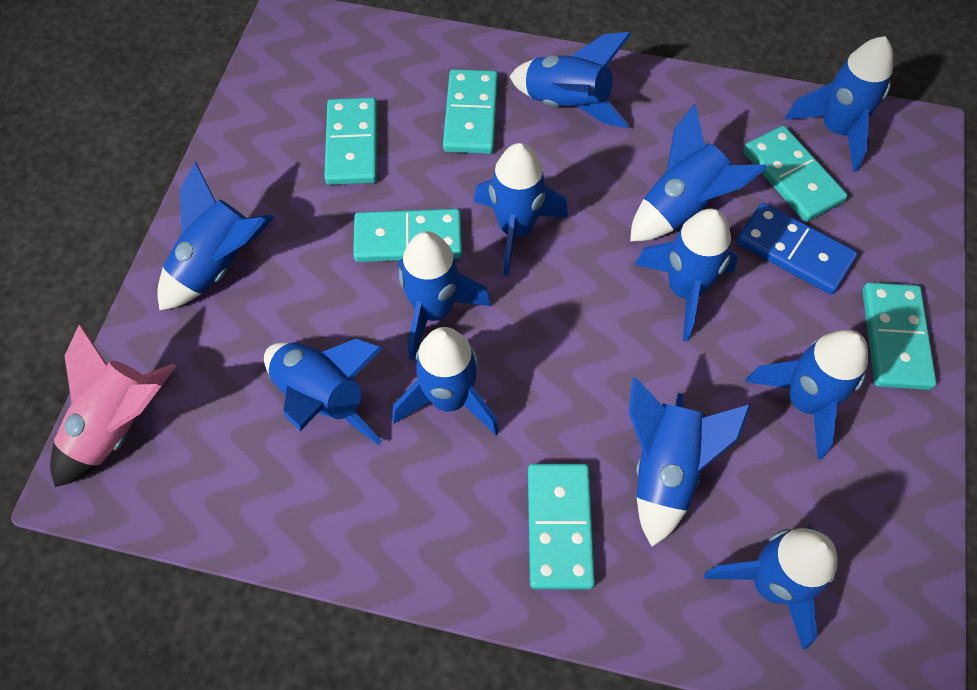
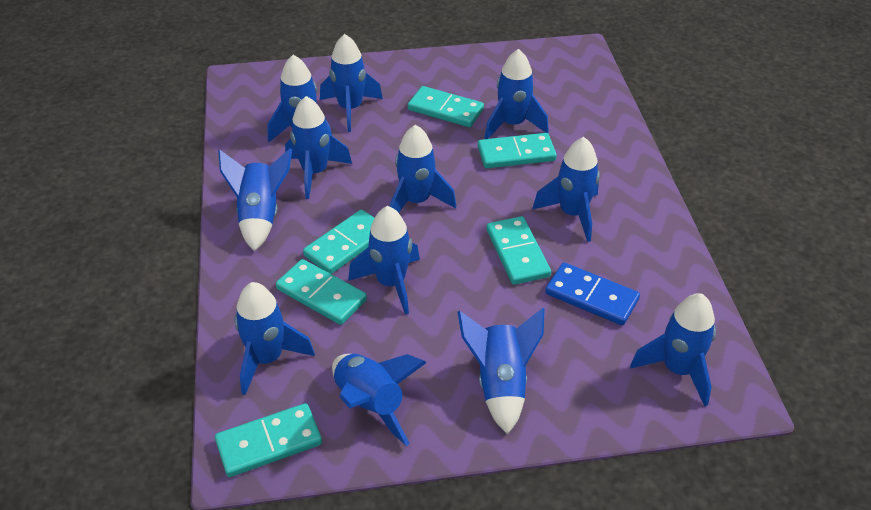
pink rocket: [50,324,176,487] = 1 -> none = 0

